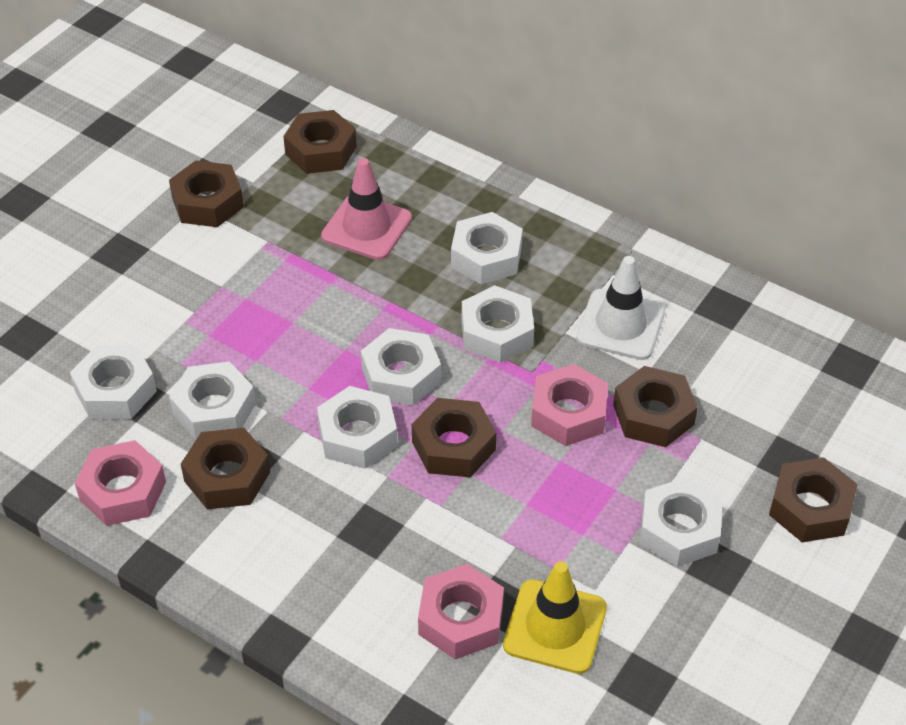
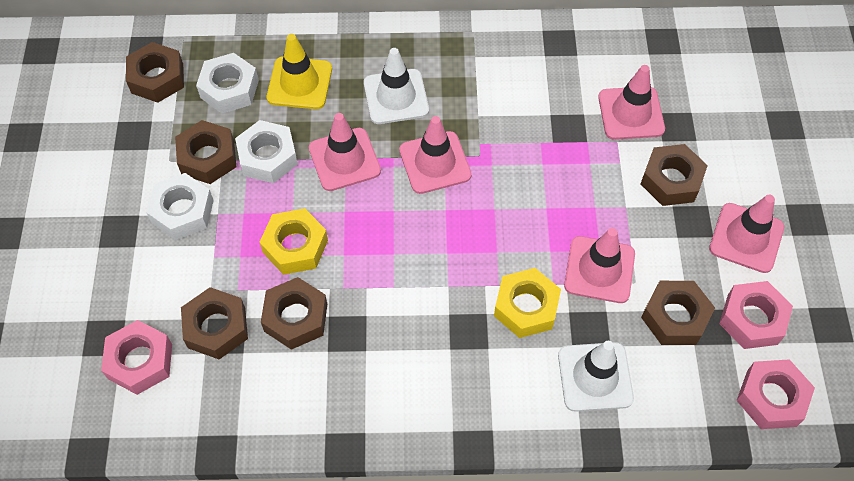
pink traffic cone: [321,158,412,260] = 1 -> [309,113,381,191] [399,116,472,194] [564,228,635,303] [598,65,665,140] [709,195,784,273] = 5
white nut: [70,346,157,419] [169,362,256,440] [317,386,398,469] [361,328,441,406] [451,212,523,284] [462,285,534,363] [640,477,722,567] = 7 -> [146,173,214,240] [196,53,259,114] [235,120,298,183] = 3
white traffic cone: [576,256,665,360] = 1 -> [364,48,429,124] [558,341,634,412] = 2
yellow nut: none = 0 -> [260,208,328,275] [494,268,561,338] = 2

